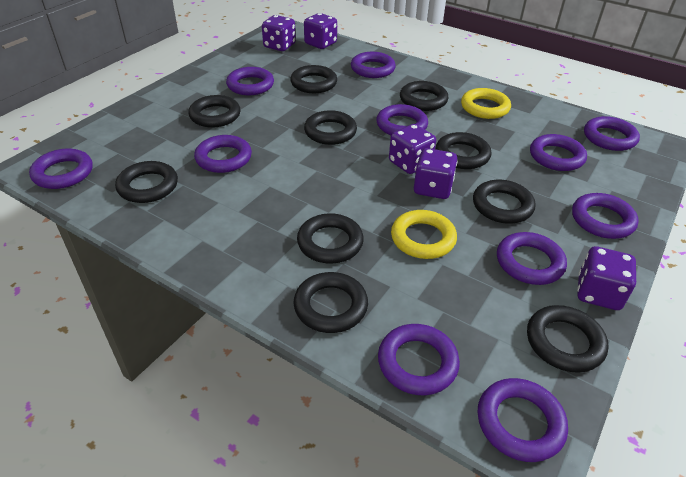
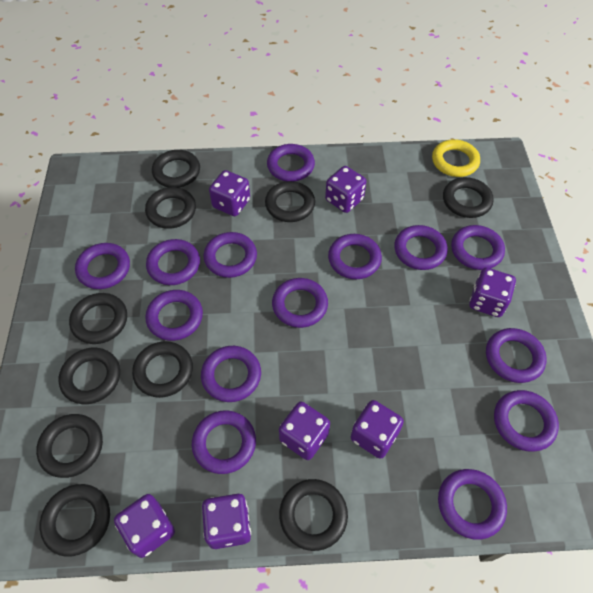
purple dice: [262,15,296,51] [304,13,337,49] [389,124,436,174] [414,148,458,199] [577,246,636,310] = 5 -> [114,494,175,558] [202,494,251,549] [209,170,250,216] [279,402,330,460] [325,166,367,213] [351,400,404,459] [469,268,516,317] = 7
purple ring: [29,149,93,189] [194,135,252,173] [226,67,274,95] [351,52,396,78] [376,104,428,135] [378,324,460,395] [477,378,568,462] [497,232,567,285] [530,134,587,171] [572,193,639,239] [584,116,640,151] = 11 -> [75,243,130,289] [145,290,203,341] [146,239,200,285] [192,410,256,474] [201,346,261,402] [204,232,257,278] [267,144,315,181] [272,278,328,328] [328,234,382,279] [394,225,448,270] [438,469,507,540] [451,225,505,270] [486,328,547,383] [494,390,559,452] = 14
yellow ring: [391,210,457,259] [461,88,511,119] = 2 -> [432,139,480,177] = 1

